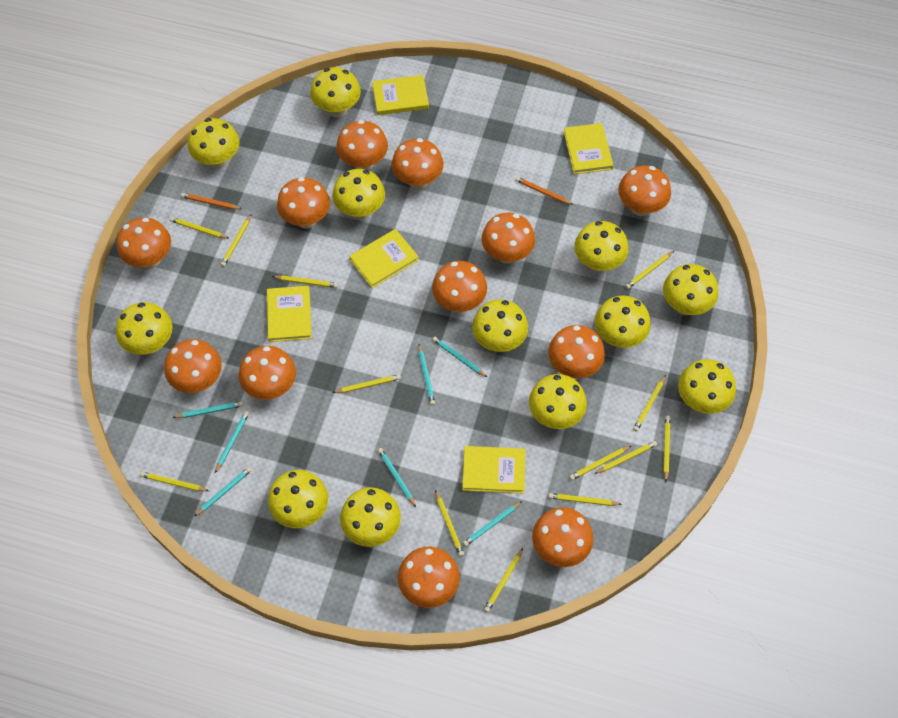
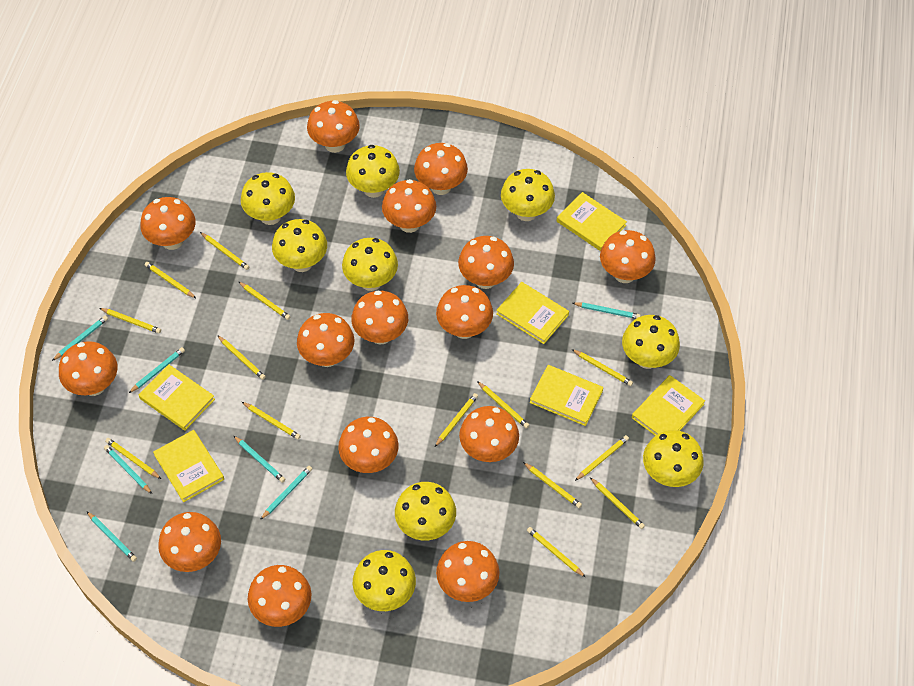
orange mushroom: [117,217,171,269] [164,339,222,393] [239,346,296,400] [277,177,330,229] [336,120,388,170] [391,138,444,189] [398,546,460,608] [432,261,487,312] [482,213,535,264] [532,507,593,567] [548,325,605,378] [618,165,671,216] = 12 -> [59,341,118,396] [140,197,196,250] [158,512,221,572] [248,565,311,627] [297,313,354,367] [307,100,360,153] [338,417,399,473] [351,291,408,344] [382,179,436,233] [414,143,468,195] [436,285,493,339] [436,541,499,602] [458,236,514,289] [459,406,519,462] [600,230,656,283] = 15
orange pencil: [181,193,242,209] [515,177,573,205] = 2 -> none = 0
yellow book: [267,286,312,342] [349,229,419,288] [372,75,429,115] [462,446,525,494] [564,123,613,174] = 5 -> [139,364,215,431] [153,430,224,502] [496,282,569,344] [530,365,603,426] [556,192,627,251] [632,375,705,436] = 6
yellow mushroom: [116,302,173,355] [188,118,239,169] [268,470,328,528] [310,67,361,118] [332,169,385,220] [340,487,401,547] [472,299,528,352] [529,374,587,429] [574,221,629,272] [595,295,651,348] [663,264,718,315] [678,359,736,414] = 12 -> [241,172,295,225] [272,219,327,272] [342,238,398,291] [346,145,400,198] [353,550,416,611] [395,482,456,540] [501,169,555,221] [622,315,680,369] [643,430,704,487] = 9
yellow pencil: [140,472,209,491] [170,217,230,239] [221,214,252,267] [272,275,338,288] [333,374,401,393] [435,490,464,557] [484,548,523,612] [549,493,622,506] [569,446,631,480] [594,441,657,474] [625,251,674,289] [633,375,666,432] [663,416,670,482] = 13 -> [99,308,161,334] [105,438,161,479] [145,262,196,298] [200,232,249,270] [217,335,266,380] [238,281,291,320] [242,402,301,440] [435,393,478,447] [477,381,529,428] [523,462,582,508] [527,527,585,577] [572,349,633,386] [575,435,629,481] [590,477,645,529] = 14

